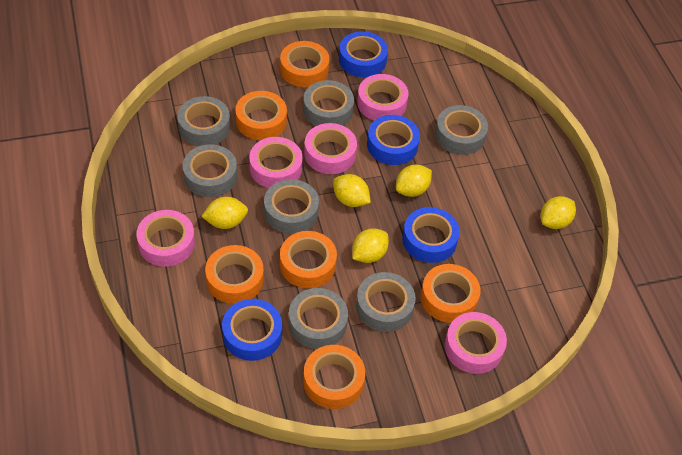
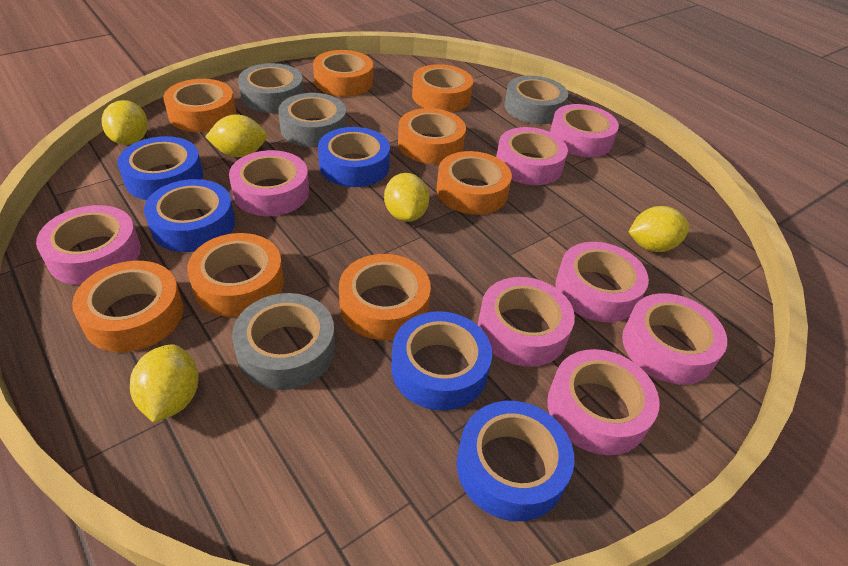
blue tape: [222,299,282,361] [339,31,388,77] [367,115,420,165] [402,207,460,263] = 4 -> [117,136,203,200] [144,179,235,252] [318,127,390,187] [391,311,492,411] [457,401,574,521] = 5
grey tape: [177,96,230,146] [183,144,237,197] [264,179,319,234] [288,288,348,349] [303,80,354,126] [356,272,416,332] [435,105,488,155] = 7 -> [232,293,335,390] [238,63,304,113] [278,93,347,147] [504,75,568,124] = 4
orange tape: [205,245,264,304] [235,91,287,140] [280,41,329,87] [280,231,337,288] [303,345,365,409] [421,264,480,323] = 6 -> [72,261,183,352] [163,79,236,132] [187,233,284,317] [313,50,373,97] [339,254,431,340] [398,108,466,164] [412,64,473,112] [436,151,512,215] = 8
pink tape: [136,210,195,267] [249,137,303,188] [304,123,357,174] [357,74,409,120] [445,312,507,374] = 5 -> [36,205,141,285] [229,150,309,216] [478,277,575,367] [496,127,568,185] [547,349,659,455] [550,104,619,157] [555,242,649,322] [622,293,727,385] = 8

